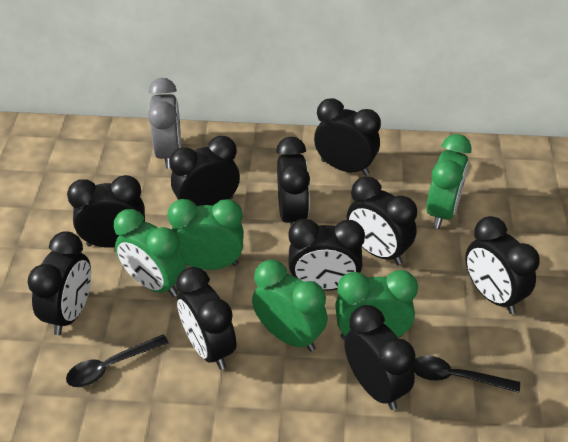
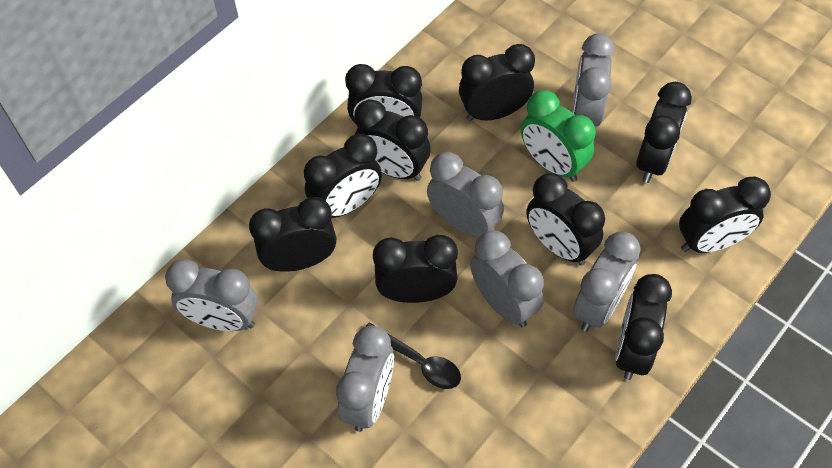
black spoon: [66,334,169,387] [413,356,520,393] = 2 -> [365,322,461,389] = 1
green clock: [114,209,186,297] [168,199,244,270] [252,260,328,351] [335,270,418,340] [427,134,472,229] = 5 -> [521,90,596,182] = 1
grey clock: [148,78,181,169] = 1 -> [165,259,258,331] [336,326,394,432] [427,152,504,237] [470,230,544,327] [572,33,615,126] [573,232,641,332] = 6

